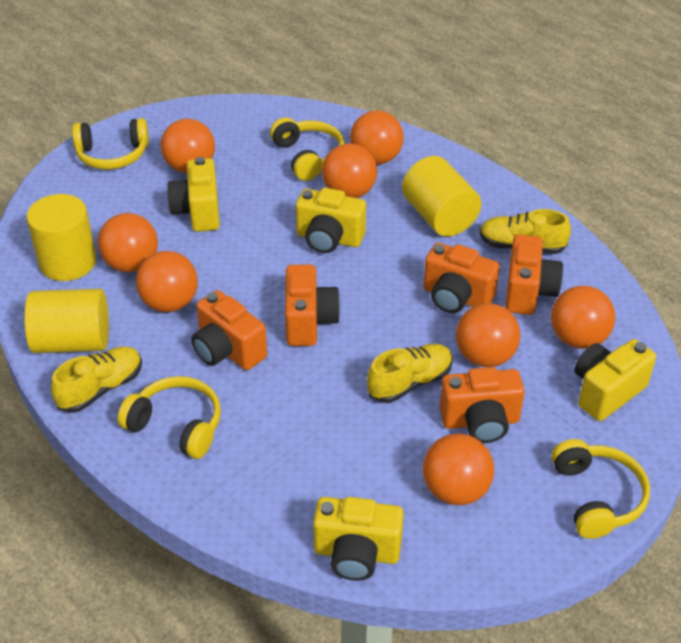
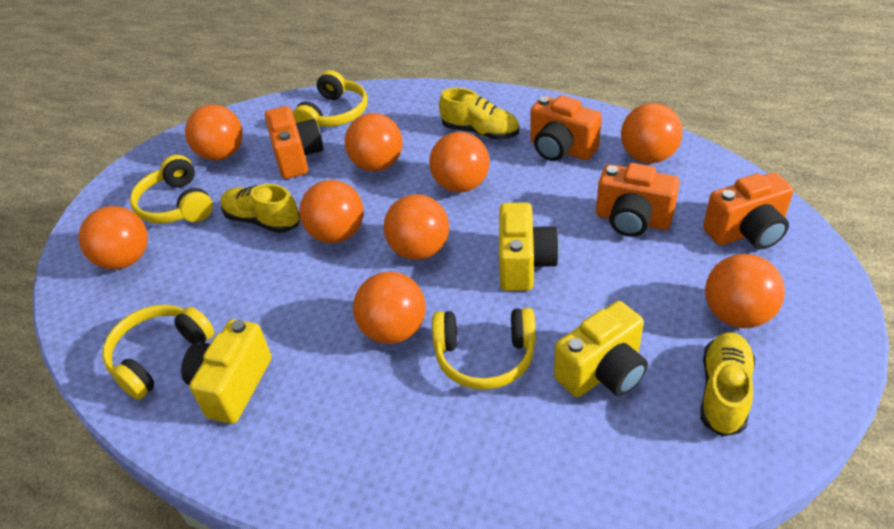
orange ball: [98,213,158,272] [136,251,198,312] [161,119,215,173] [322,143,377,198] [350,110,404,165] [423,433,494,505] [456,303,520,367] [551,286,615,349] = 8 -> [79,206,148,270] [185,104,243,161] [299,180,364,243] [345,113,402,171] [353,272,426,344] [383,194,449,260] [429,132,490,193] [621,103,683,163] [705,254,785,328] = 9
orange camera: [191,290,267,370] [285,264,341,346] [424,243,500,313] [440,367,525,443] [505,235,563,315] = 5 -> [265,106,323,179] [530,95,602,161] [596,163,680,237] [703,173,793,249] = 4
yellow camera: [167,157,220,232] [296,188,366,253] [313,497,404,581] [574,339,656,421] = 4 -> [181,319,272,424] [499,202,559,291] [554,301,648,397] = 3
yellow cylinder: [24,289,109,353] [27,194,96,281] [402,156,481,237] = 3 -> none = 0

